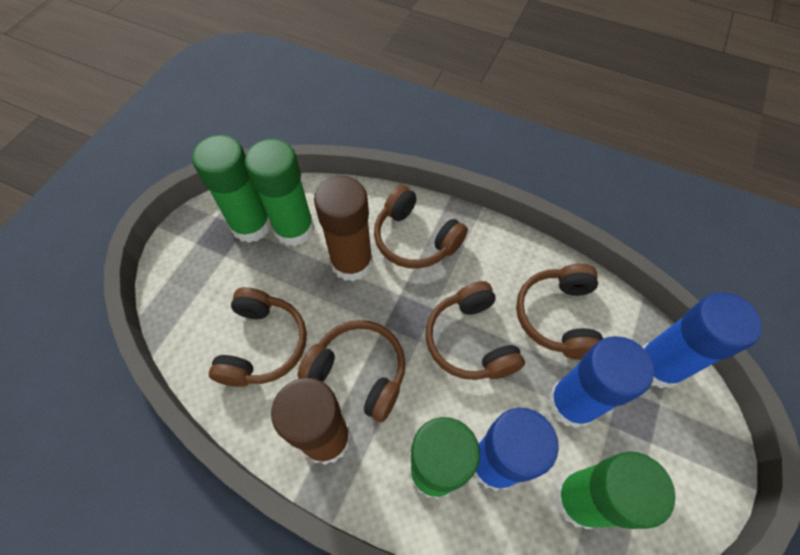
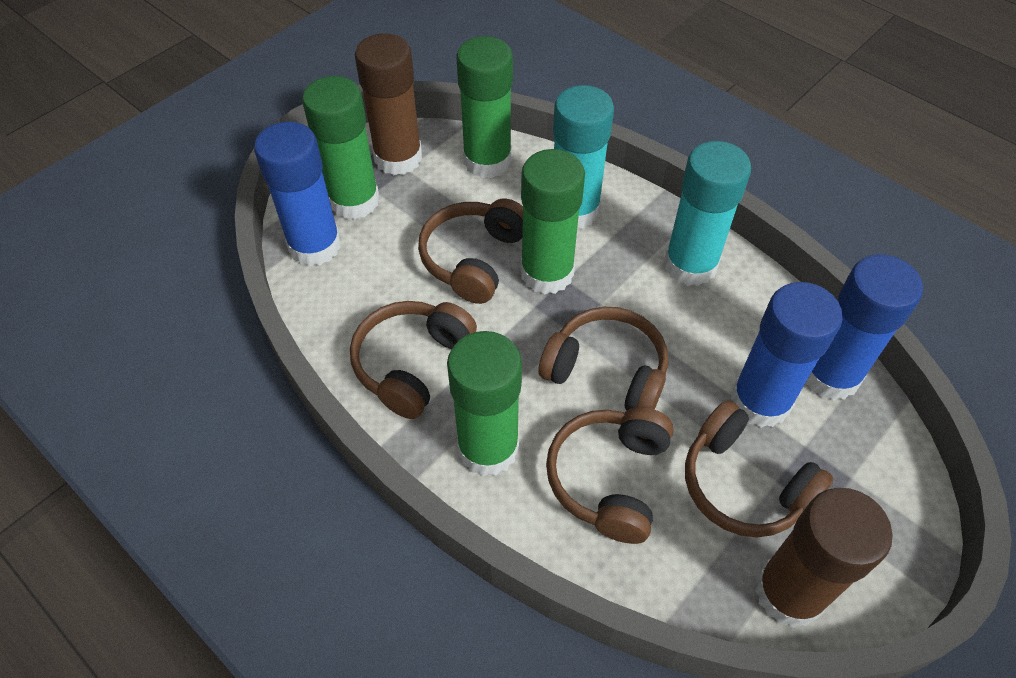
turquoise glue stick: none = 0 -> [553,85,614,228] [664,141,751,286] = 2

